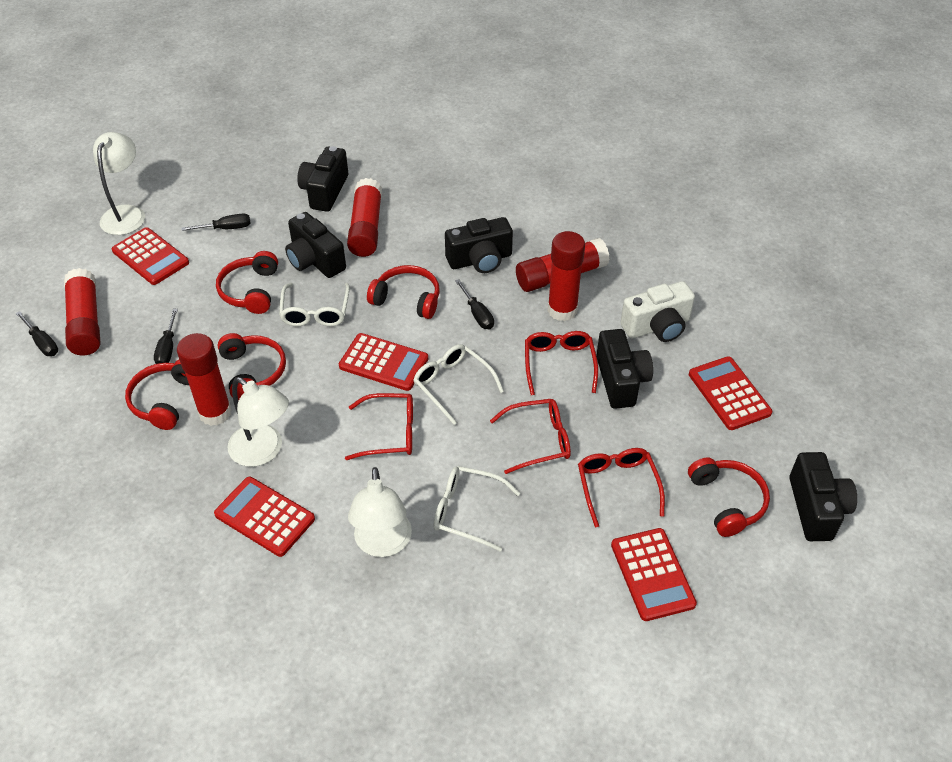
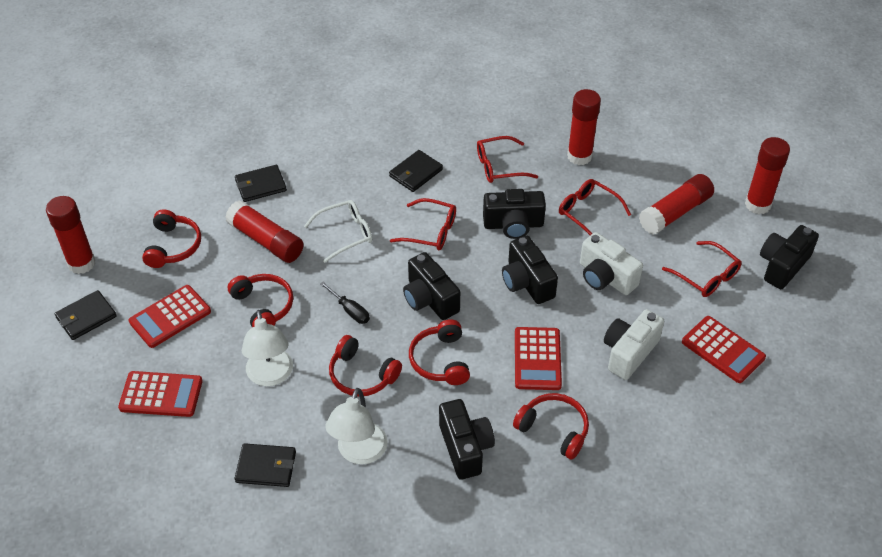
black screwdriver: [16,311,58,356] [154,309,178,364] [181,214,251,231] [455,279,494,329] = 4 -> [320,282,370,324] = 1
black wallet: none = 0 -> [54,290,117,340] [235,165,287,202] [235,443,296,487] [389,150,443,192] = 4
red calculator: [112,227,189,285] [214,477,315,557] [339,333,428,391] [611,528,697,621] [689,356,772,430] = 5 -> [118,371,203,417] [129,285,211,348] [515,327,562,390] [682,316,766,383] = 4
white camera: [620,281,695,342] = 1 -> [580,232,643,295] [604,309,664,380] = 2
white glasses: [279,283,350,326] [413,344,504,425] [433,466,520,552] = 3 -> [304,200,372,263] = 1
white lamp: [93,132,145,235] [228,377,289,467] [348,467,412,557] = 3 -> [242,310,293,386] [325,388,388,464] = 2

